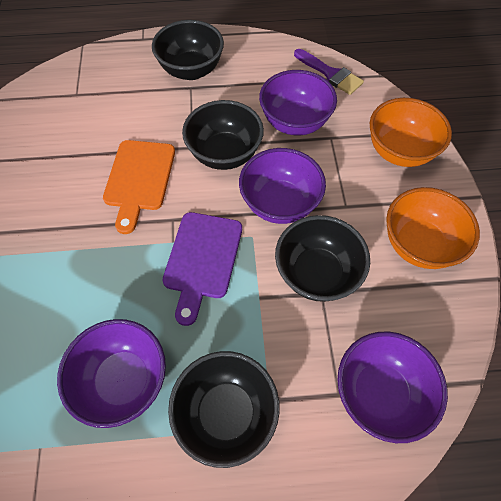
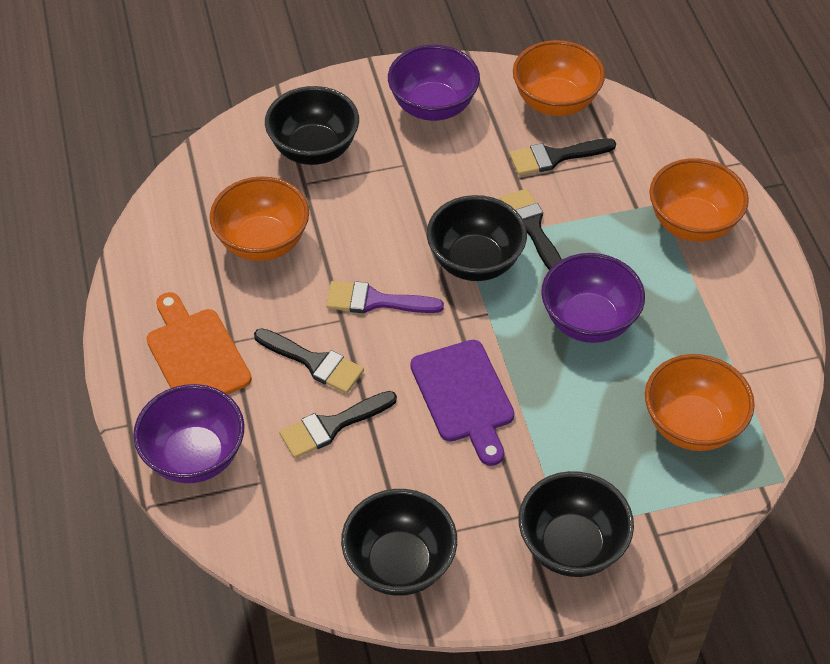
black brush: none = 0 -> [254,328,364,394] [279,391,397,458] [500,189,562,270] [509,138,616,175] = 4
orange bowl: [370,98,452,167] [386,187,480,269] = 2 -> [210,176,309,261] [513,40,605,116] [645,354,755,451] [650,158,749,242] = 4
purple bowl: [57,319,166,428] [239,148,326,224] [259,70,337,135] [337,332,448,443] = 4 -> [133,384,244,483] [388,45,480,121] [541,253,645,343] = 3

